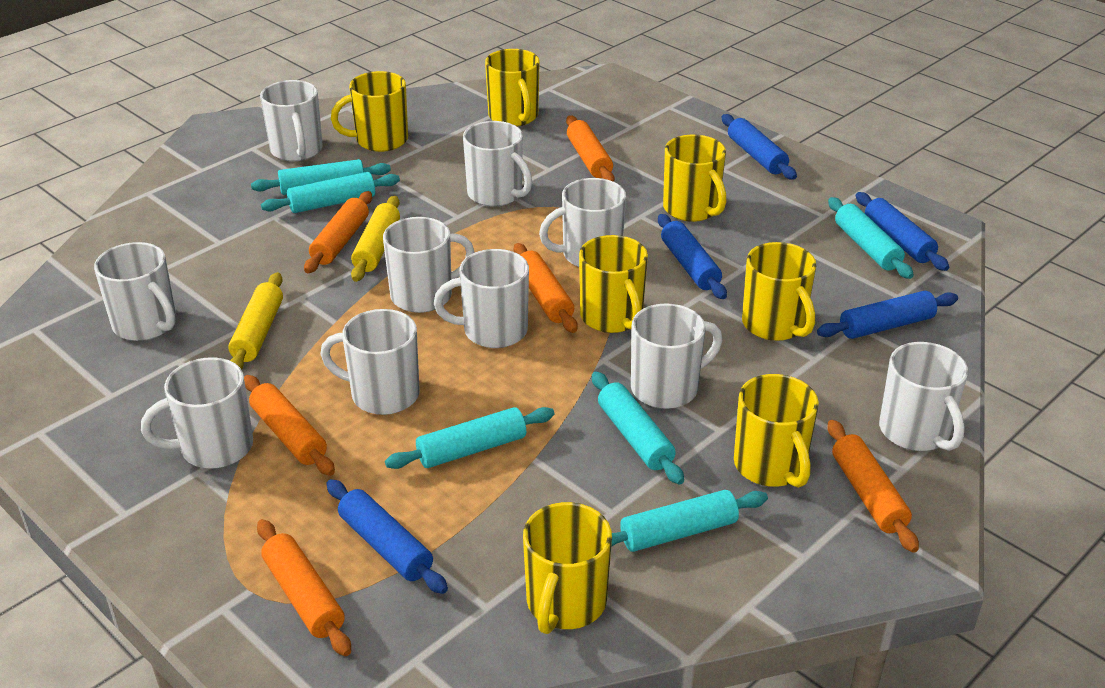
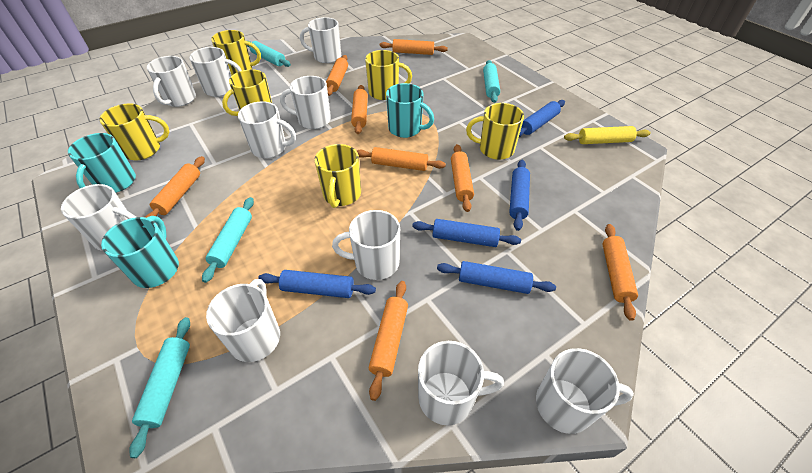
orange rolling pin: [244,375,335,476] [257,519,351,656] [304,191,372,273] [514,243,578,333] [566,115,614,182] [827,420,919,553] = 6 -> [144,156,205,218] [326,55,348,96] [351,85,368,134] [357,147,446,171] [369,281,408,401] [380,39,448,55] [451,144,474,212] [603,224,638,321] = 8
turquoise mug: none = 0 -> [68,133,136,193] [101,216,179,288] [386,83,434,138] = 3
turquoise rolling pin: [251,159,391,195] [261,172,400,213] [385,407,554,469] [592,371,684,485] [611,490,768,552] [828,197,914,279] = 6 -> [129,317,190,458] [202,197,254,283] [247,41,291,67] [483,60,500,103] = 4
yellow mug: [331,71,408,152] [485,49,540,126] [523,502,612,634] [579,235,648,333] [663,135,727,222] [734,374,819,488] [742,242,816,341] = 7 -> [99,103,169,160] [211,30,261,76] [222,69,272,116] [314,144,361,208] [365,50,412,100] [466,103,524,160] = 6
yellow rolling pin: [228,272,283,370] [351,196,400,282] = 2 -> [564,126,651,144] = 1

